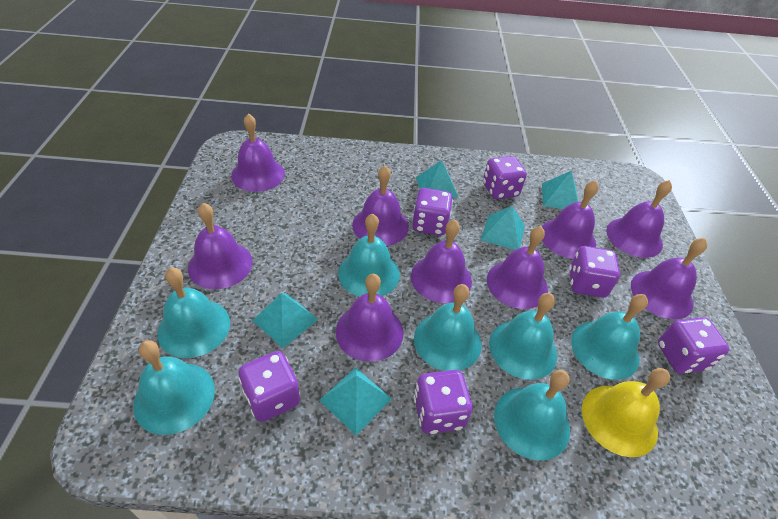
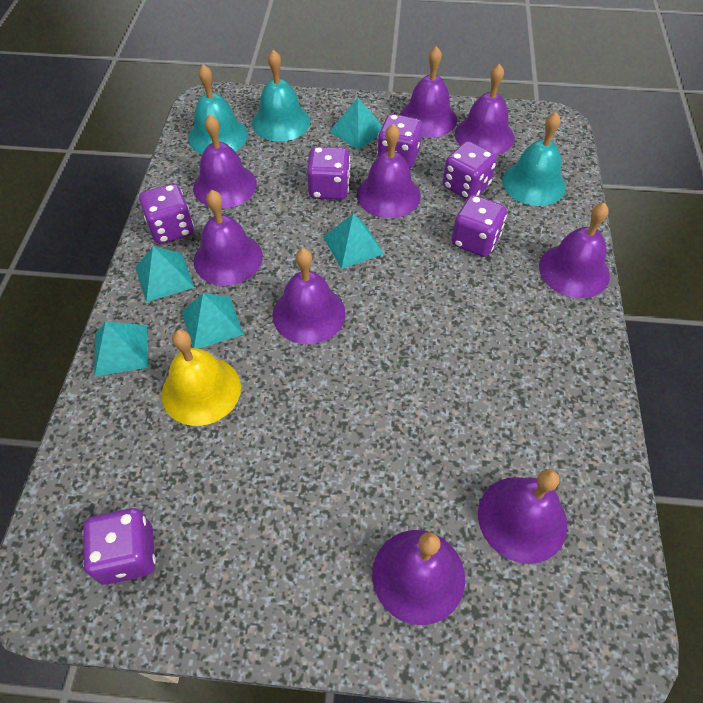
turquoise bell: [133,340,215,435] [157,267,230,358] [338,213,400,297] [414,284,482,371] [489,293,557,380] [494,370,570,460] [571,294,648,380] = 7 -> [188,64,248,154] [252,50,310,141] [502,112,566,206] = 3

